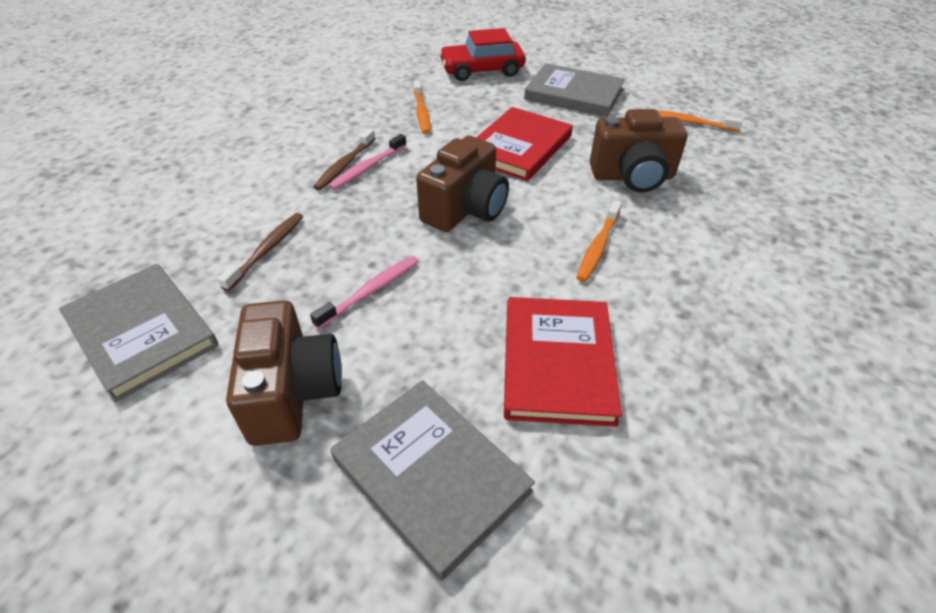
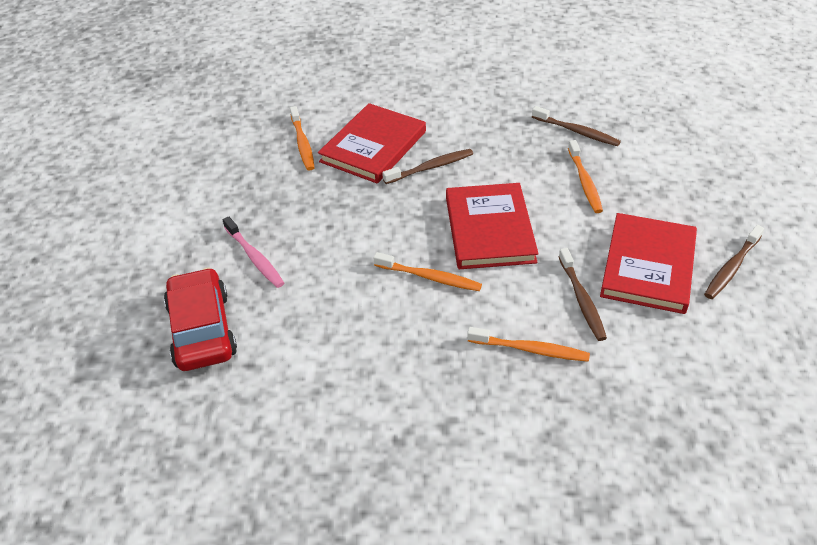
brown camera: [226,300,342,446] [416,136,509,232] [590,109,687,193] = 3 -> none = 0
brown toothbrush: [217,213,303,291] [313,128,376,190] = 2 -> [382,149,473,184] [532,106,621,146] [559,248,607,341] [704,225,764,299] = 4
grey book: [59,264,218,402] [330,380,535,581] [524,63,625,117] = 3 -> none = 0
orange toothbrush: [413,80,430,134] [576,200,622,282] [657,110,743,131] = 3 -> [290,106,315,171] [373,252,482,291] [467,327,590,362] [568,140,603,213] = 4
pink toothbrush: [310,256,419,329] [328,134,407,190] = 2 -> [223,217,284,288] = 1
red book: [476,107,573,181] [504,297,622,427] = 2 -> [318,103,426,184] [446,183,539,269] [600,213,697,314] = 3

